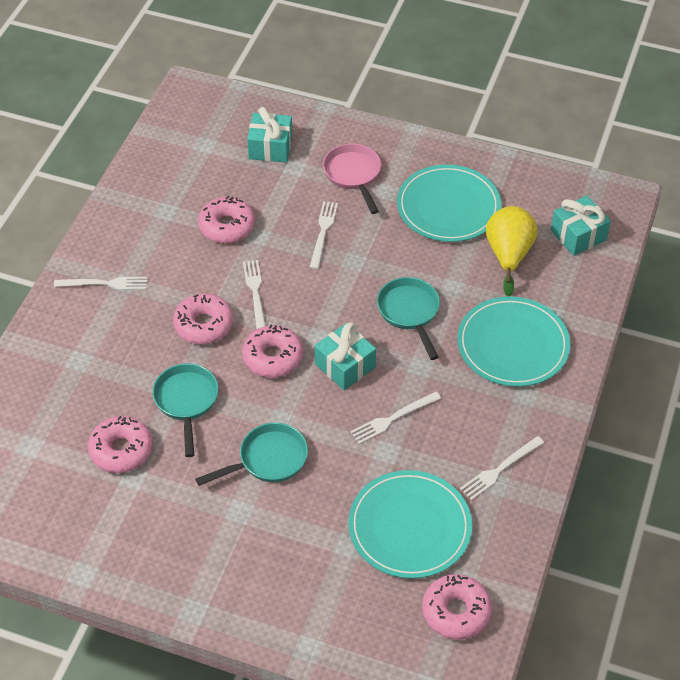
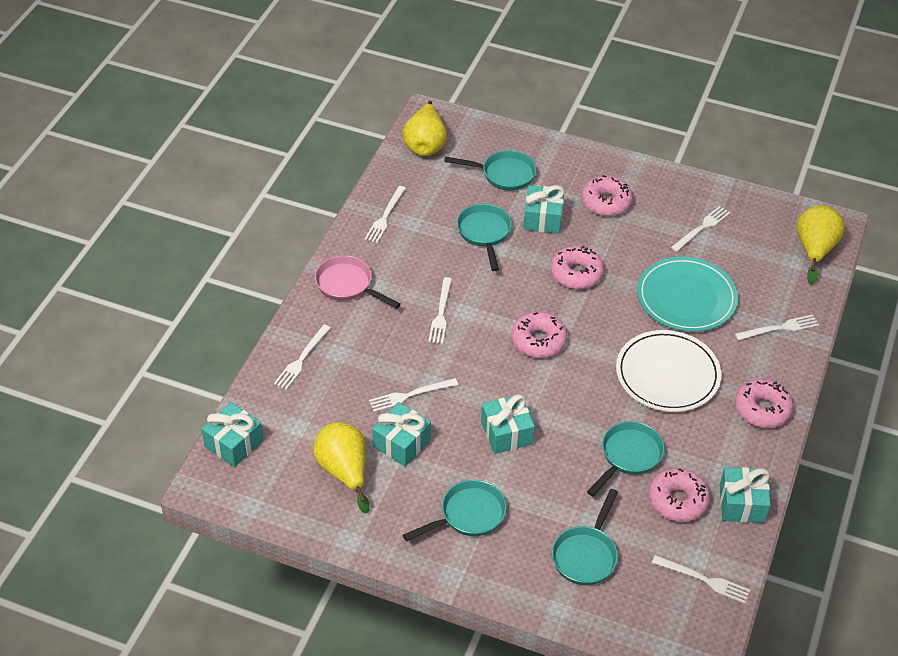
turquoise gift: [247,107,293,162] [315,322,376,390] [551,196,611,256] = 3 -> [201,402,263,467] [372,402,431,467] [481,394,535,454] [523,185,565,234] [719,467,771,523] = 5
turquoise pan: [152,364,219,457] [195,423,308,486] [377,277,440,360] = 3 -> [403,480,507,541] [444,150,536,191] [457,204,512,271] [552,489,618,585] [587,421,665,496] = 5
turquoise plate: [348,470,472,579] [397,164,501,242] [457,297,570,387] = 3 -> [637,257,738,332] = 1
white fork: [54,277,148,290] [243,260,266,329] [309,201,338,269] [350,391,441,444] [460,436,544,500] = 5 -> [274,324,331,390] [365,186,406,243] [369,378,458,412] [428,277,452,344] [652,555,750,604] [670,206,730,252] [735,315,819,340] = 7
white plate: none = 0 -> [616,330,721,412] = 1
yellow pear: [486,206,537,297] = 1 -> [313,422,370,514] [402,101,447,156] [797,205,845,285] = 3

